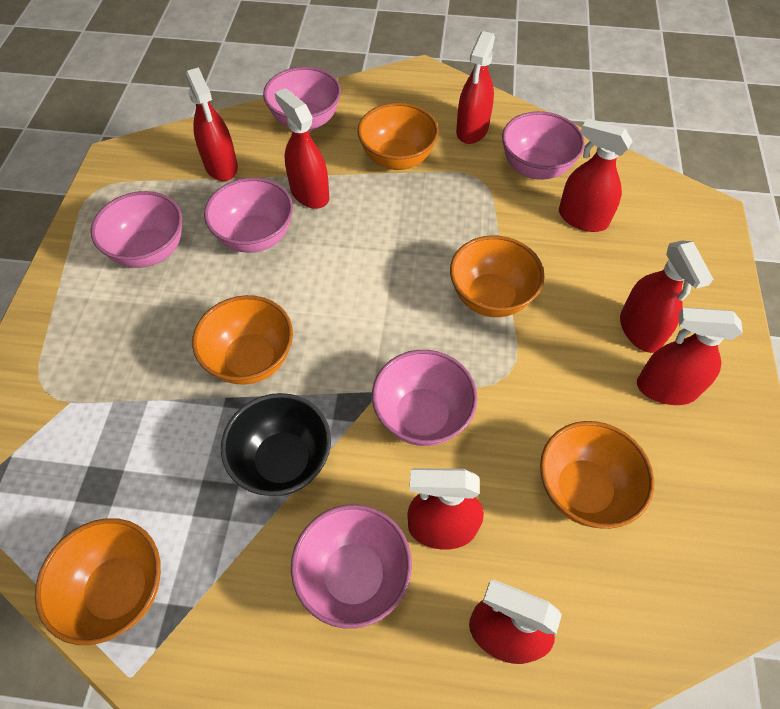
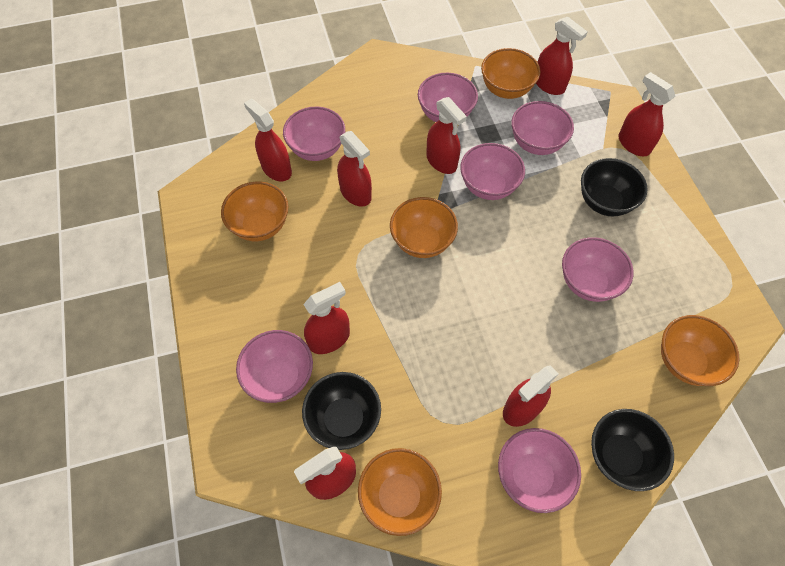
black bowl: [221,393,331,496] = 1 -> [302,372,381,450] [581,158,648,216] [591,409,674,491] = 3
pink bowl: [91,191,182,268] [204,178,293,253] [263,67,341,131] [291,504,412,629] [372,350,477,446] [502,111,585,180] = 6 -> [236,330,313,403] [283,107,345,161] [418,73,478,122] [460,143,525,200] [498,428,581,513] [511,101,574,155] [562,237,634,302] = 7

